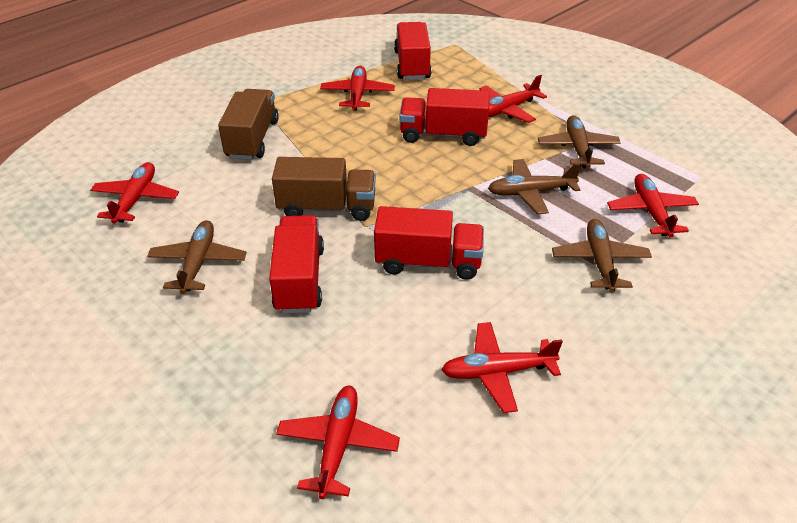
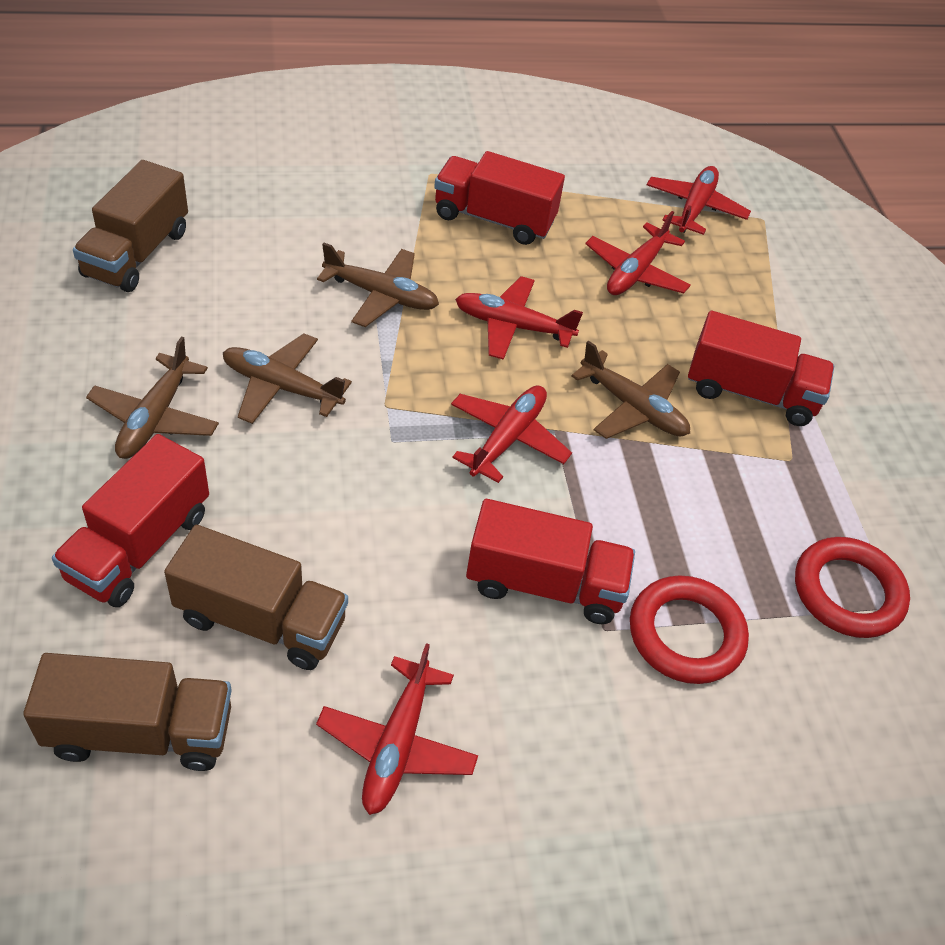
brown truck: [218,89,279,160] [272,157,376,221] = 2 -> [23,653,232,771] [73,160,188,292] [164,525,348,670] = 3
red plane: [90,162,179,224] [276,386,400,499] [320,66,395,111] [442,322,563,413] [479,75,547,123] [607,174,699,238] = 6 -> [316,643,478,815] [451,386,572,483] [455,276,583,360] [585,211,691,295] [647,166,751,235] = 5
red ring: none = 0 -> [630,575,749,684] [795,537,910,638] = 2

